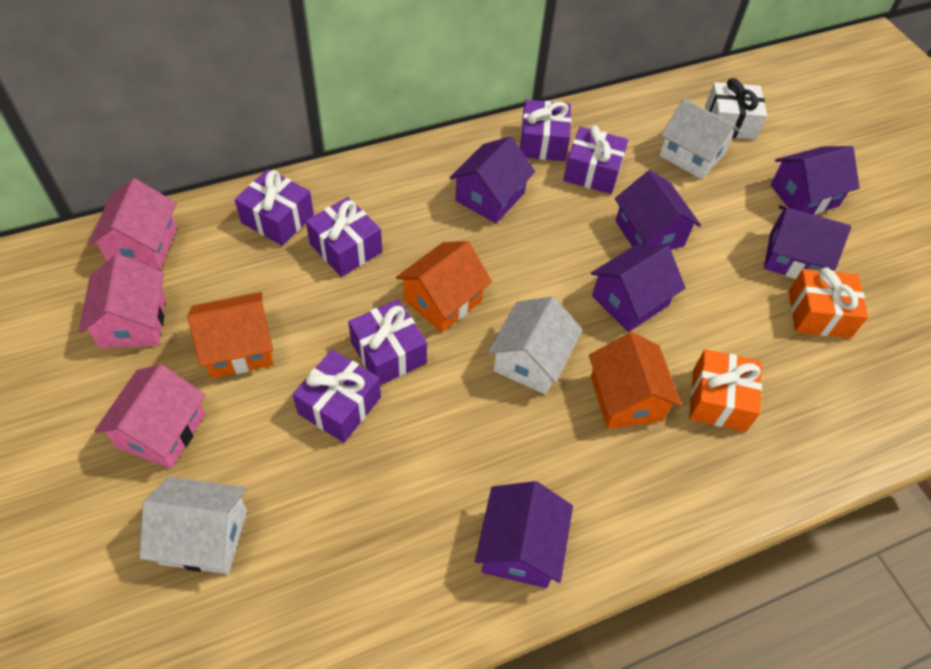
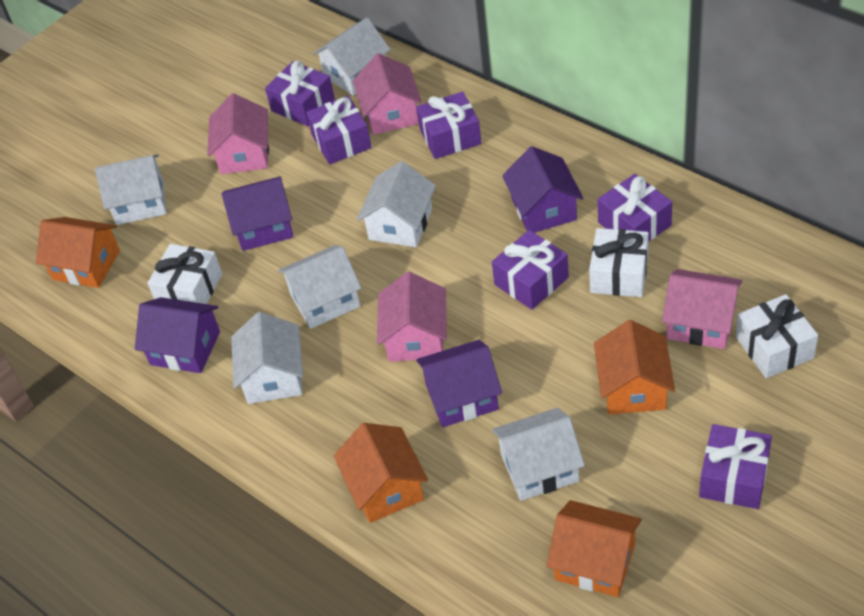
orange gift: [689,349,762,432] [789,267,868,338] = 2 -> none = 0
orange house: [187,292,273,378] [396,241,492,332] [589,332,682,429] = 3 -> [36,217,120,288] [334,423,428,523] [547,500,642,597] [594,320,675,415] = 4
pink house: [78,254,166,349] [88,178,177,269] [94,364,205,468] = 3 -> [207,93,269,174] [353,53,422,135] [377,272,447,362] [662,269,742,349] = 4
purple house: [449,136,535,223] [475,481,573,588] [591,244,685,332] [615,170,701,250] [764,206,851,279] [770,146,860,214] = 6 -> [135,297,220,373] [222,176,294,251] [416,340,502,427] [502,146,583,233] = 4
white gift: [705,78,767,139] = 1 -> [147,244,222,304] [589,228,649,297] [736,294,818,378] = 3
white house: [139,477,247,574] [488,296,582,394] [659,98,740,179] = 3 -> [95,154,167,225] [231,312,303,404] [278,245,361,329] [313,17,391,96] [357,161,436,247] [492,408,585,501] = 6

